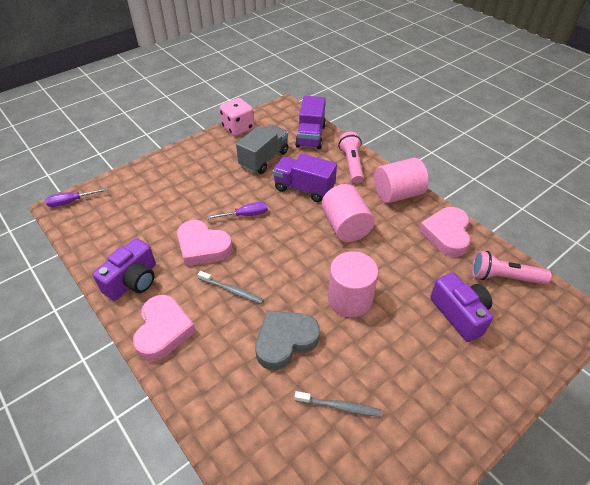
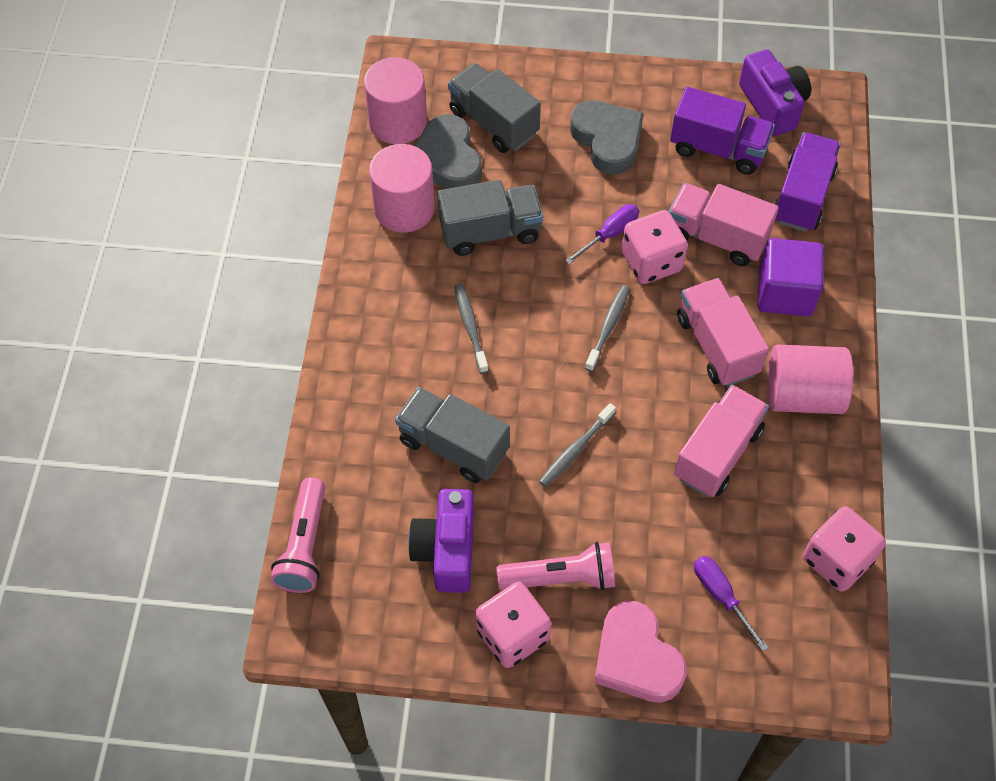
grey heart: [255,310,320,370] = 1 -> [415,114,482,189] [570,100,644,175] = 2
grey toothbrush: [198,271,264,304] [295,391,382,417] = 2 -> [454,284,489,374] [539,403,616,487] [585,285,630,372] = 3
grey truck: [236,124,288,174] = 1 -> [395,387,510,483] [437,180,543,256] [448,63,541,153] = 3
pink dice: [219,98,254,136] = 1 -> [475,582,551,668] [622,210,688,284] [803,506,886,592] = 3
pink heart: [133,295,196,361] [177,220,232,266] [419,207,471,257] = 3 -> [594,601,687,703] = 1
pink truck: none = 0 -> [669,183,779,266] [674,385,769,497] [677,278,769,386] = 3
purple cube: none = 0 -> [758,238,824,317] = 1

